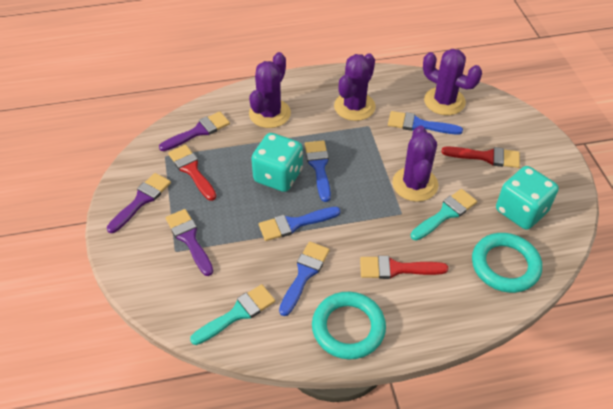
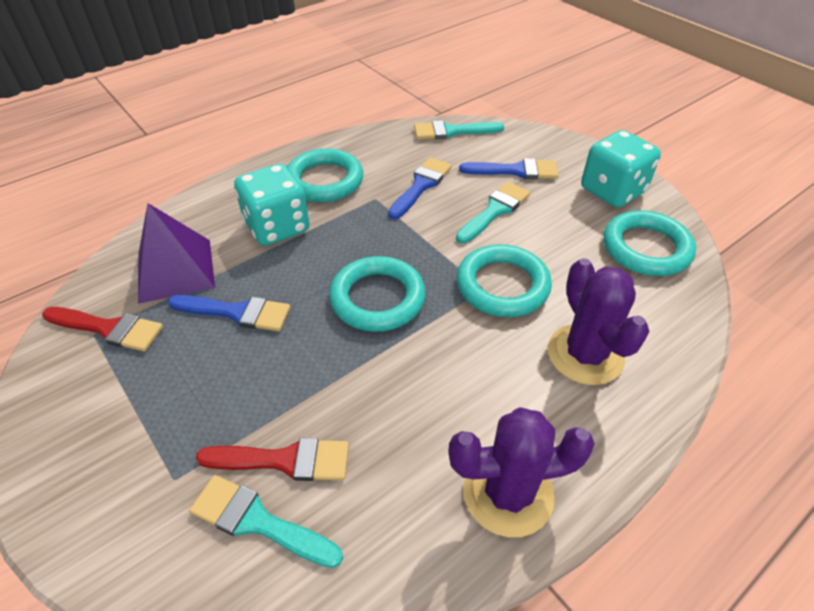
blue brush: [259,207,340,241] [279,242,330,316] [305,141,331,202] [388,111,463,135] = 4 -> [168,295,290,331] [388,157,452,219] [459,158,558,179] = 3
purple brush: [107,173,171,233] [159,112,230,151] [165,209,213,276] = 3 -> none = 0
purple cactus: [249,52,291,128] [334,53,376,121] [392,126,438,202] [423,49,482,115] = 4 -> [448,407,595,537] [548,258,650,385] = 2
purple pyramid: none = 0 -> [138,203,215,304] = 1
red brush: [168,145,216,201] [360,256,448,279] [441,146,520,168] = 3 -> [42,307,163,352] [196,438,349,481] = 2
turquoise brush: [190,284,275,345] [411,189,477,240] = 2 -> [189,475,343,568] [414,120,504,140] [456,182,530,244] = 3
turquoise ring: [312,292,386,359] [472,233,542,293] = 2 -> [287,148,363,202] [329,256,426,332] [457,244,552,317] [604,210,696,276] = 4

